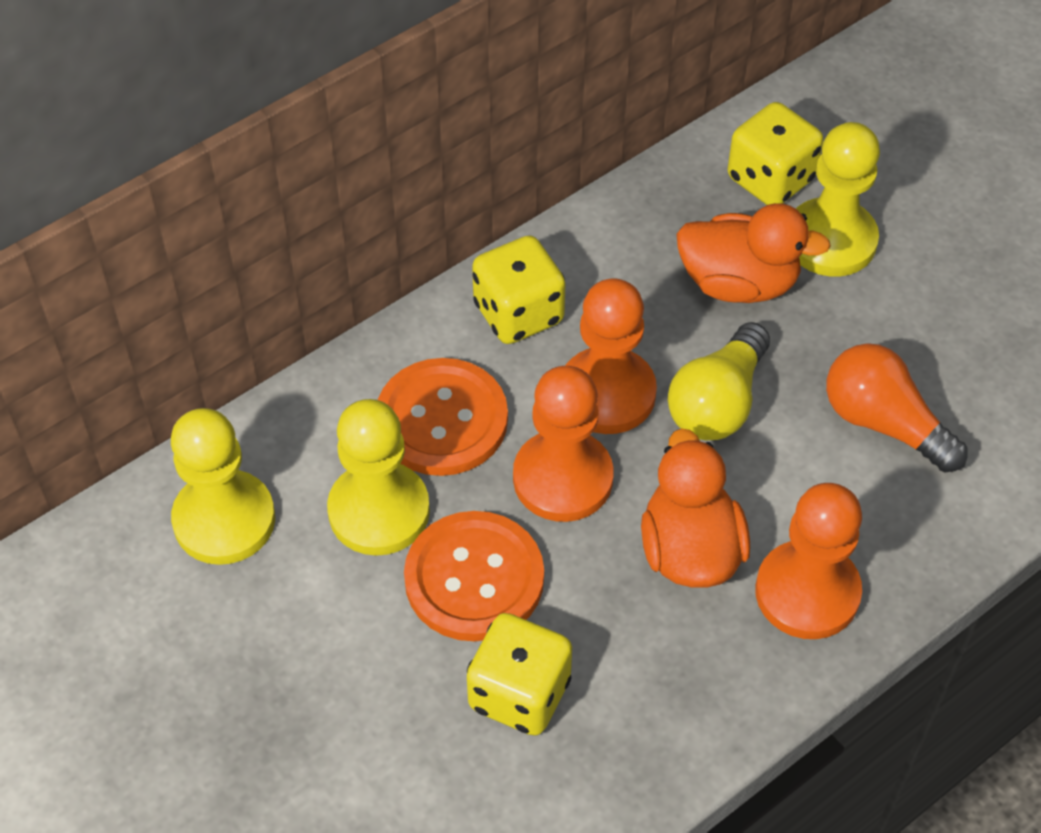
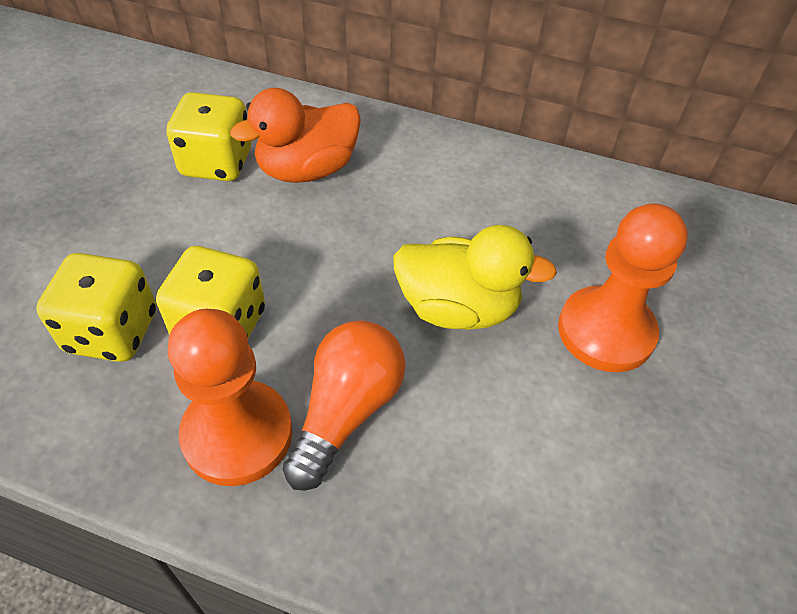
orange button: [378,358,508,476] [404,511,544,641] = 2 -> none = 0
orange duck: [641,428,750,588] [676,203,831,303] = 2 -> [230,88,361,183] = 1
orange pawn: [513,366,614,522] [565,278,657,434] [755,483,862,639] = 3 -> [168,309,292,486] [558,203,688,372] = 2
yellow duck: none = 0 -> [393,225,557,330] = 1
yellow light bulb: [668,322,770,440] = 1 -> none = 0
yellow pawn: [171,408,275,565] [327,399,430,556] [796,122,880,277] = 3 -> none = 0

